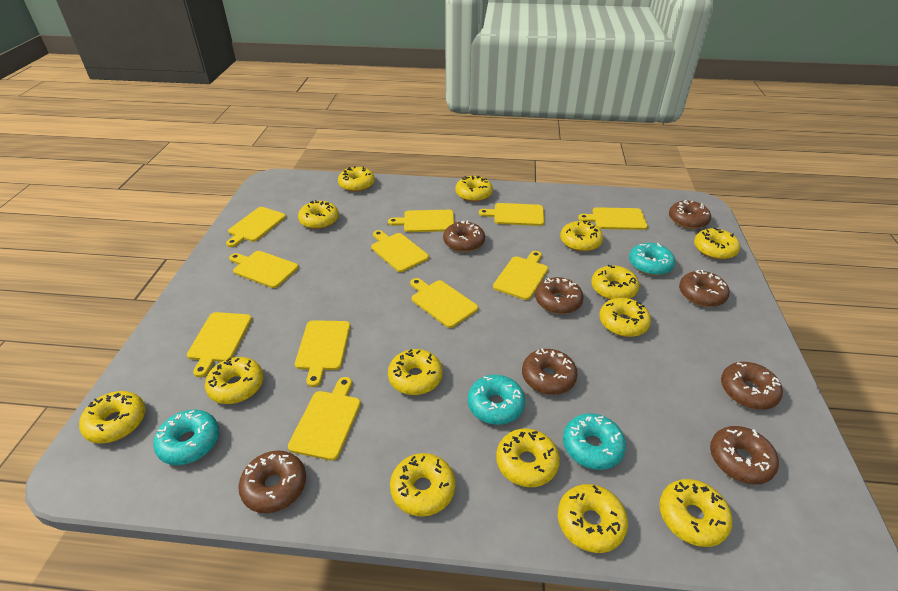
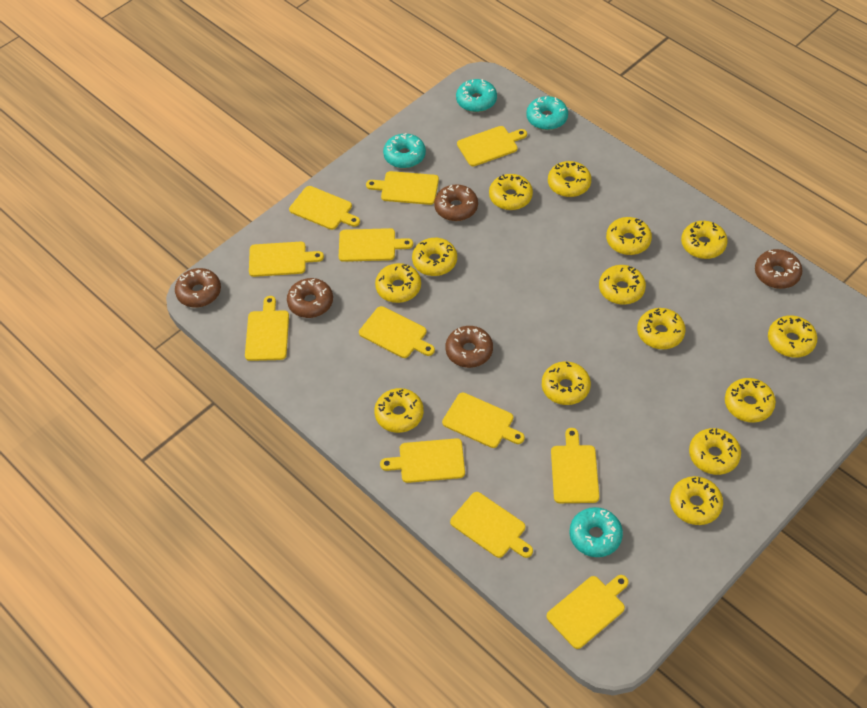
brown donut: [238,450,306,513] [443,221,485,252] [522,348,578,395] [535,277,584,314] [669,200,711,229] [679,270,730,307] [710,426,779,484] [721,362,783,410] = 8 -> [175,268,221,308] [287,278,333,318] [434,185,478,221] [445,326,493,368] [755,249,802,289] = 5
yellow cutting board: [187,312,252,377] [226,207,286,247] [229,251,299,288] [288,377,361,461] [295,320,350,387] [371,230,429,272] [388,210,454,232] [410,278,478,328] [479,203,545,226] [493,251,548,300] [578,207,648,230] = 11 -> [245,296,289,361] [249,242,324,277] [289,186,360,230] [339,228,413,262] [359,306,435,358] [366,171,439,205] [380,438,465,483] [442,393,525,448] [450,492,533,558] [457,126,527,166] [546,575,629,649] [551,428,599,503] = 12

